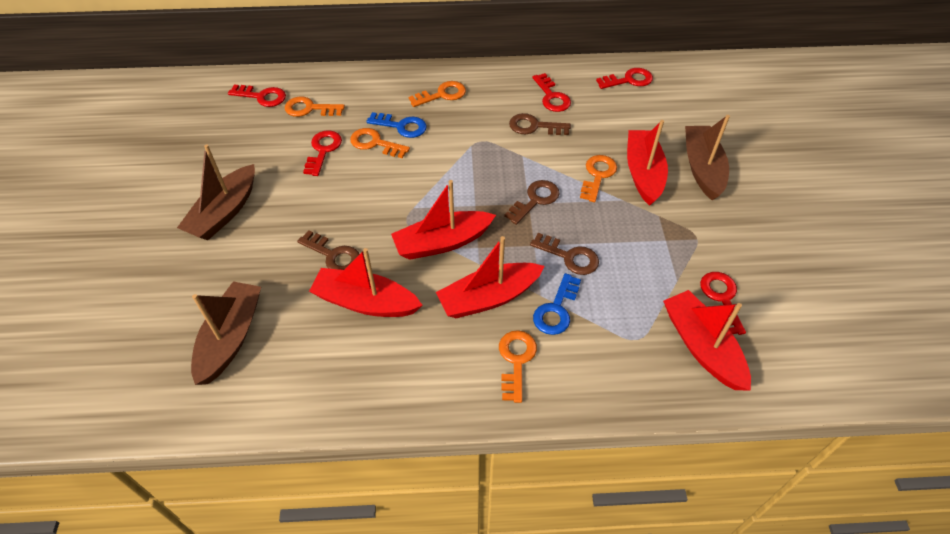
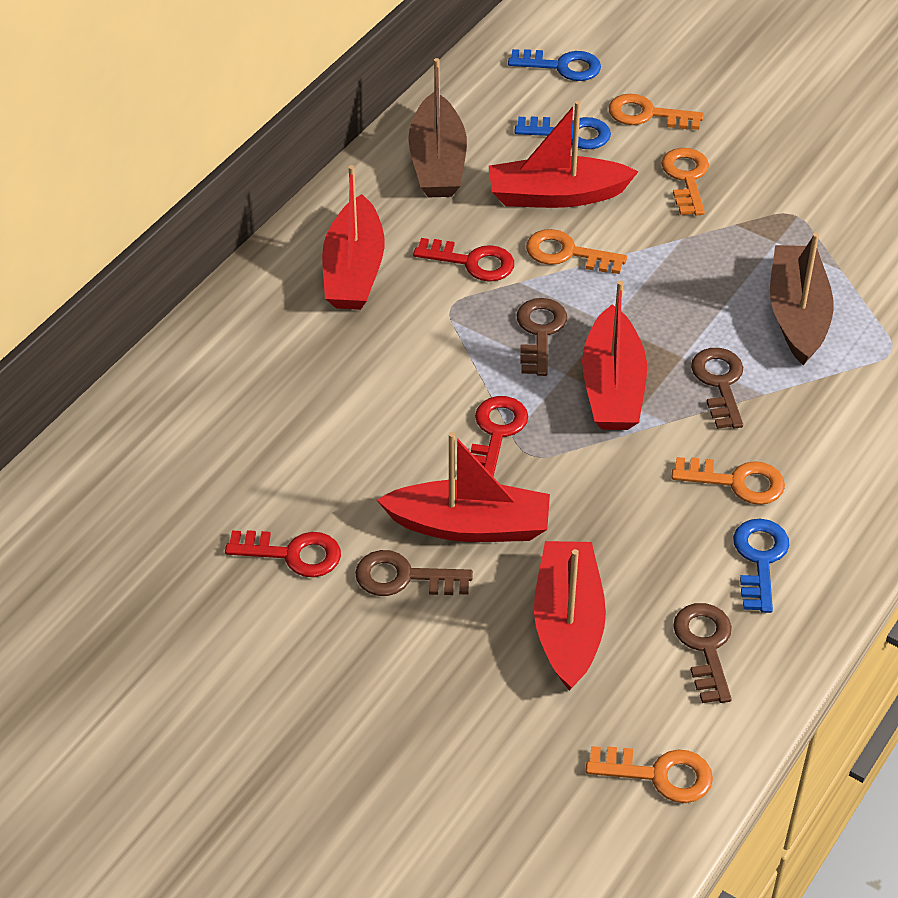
blue key: [366,112,427,138] [533,273,581,335] = 2 -> [508,49,601,81] [514,116,611,149] [733,519,789,613] = 3
brown boat: [177,144,255,240] [191,281,261,385] [685,115,730,200] = 3 -> [408,58,467,197] [770,233,834,366] = 2
red key: [228,85,286,107] [303,130,342,176] [532,73,571,112] [596,68,653,89] [700,272,746,335] = 5 -> [225,530,341,577] [413,238,514,282] [471,396,529,477] = 3

